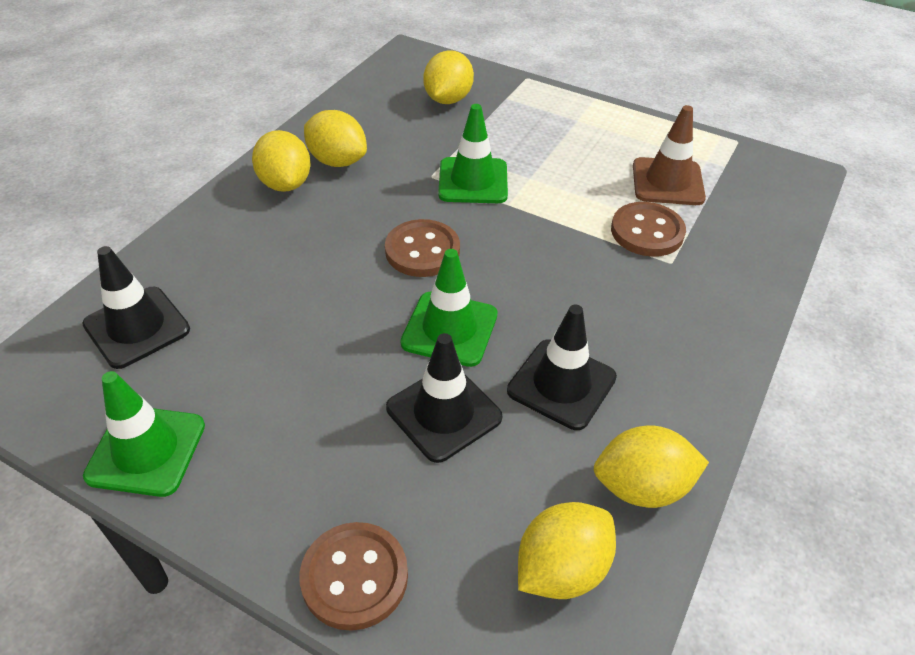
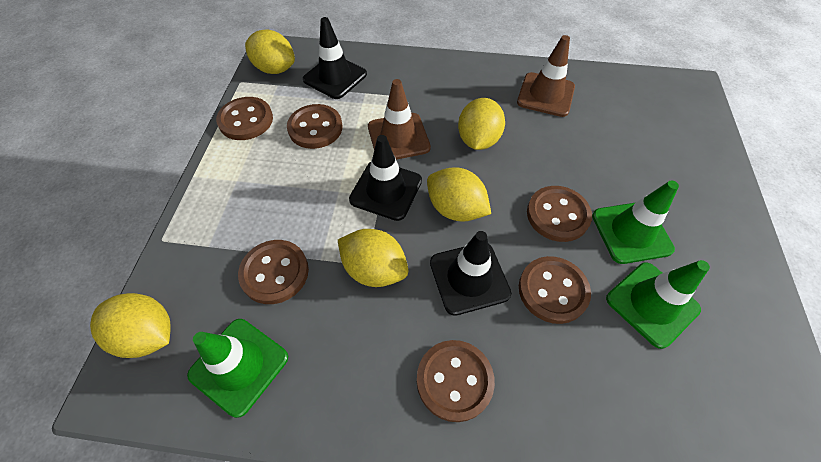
brown button: [299,522,408,631] [385,219,460,277] [611,202,686,257] = 3 -> [216,97,273,140] [238,240,309,304] [287,104,343,149] [417,340,495,422] [519,256,591,324] [527,186,592,242] = 6
brown traffic cone: [633,105,706,205] = 1 -> [368,79,431,160] [517,35,575,117] = 2

